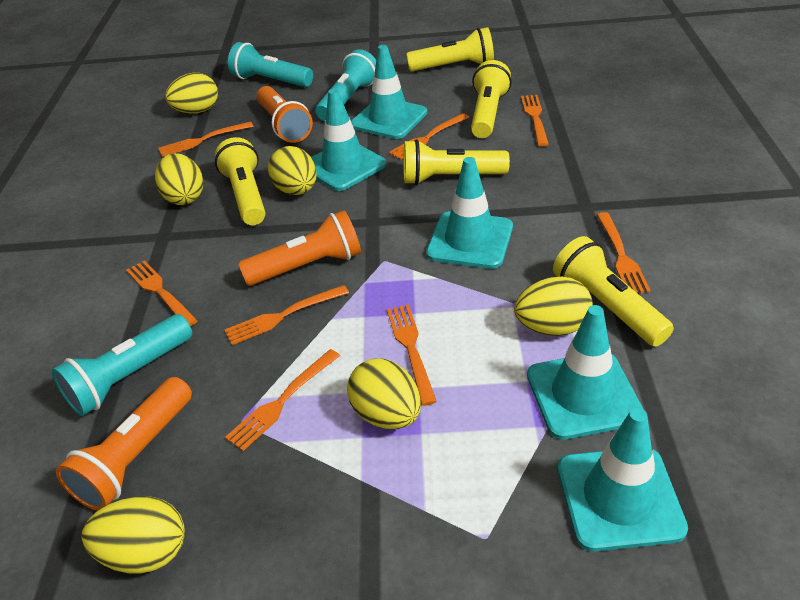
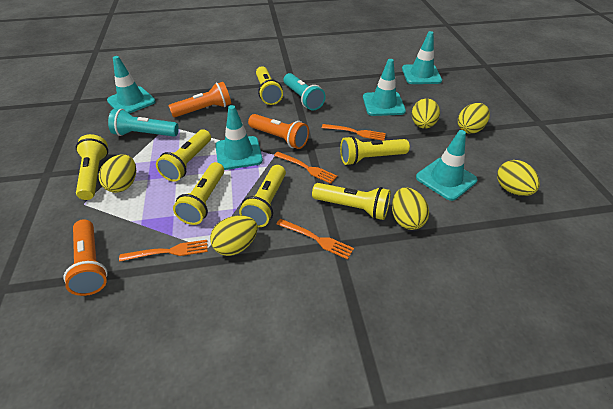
orange fork: [126,260,198,326] [158,121,254,157] [224,285,349,345] [225,349,340,451] [387,304,437,406] [389,113,469,160] [521,95,549,146] [597,212,651,293] = 8 -> [119,240,208,262] [274,152,338,184] [277,219,354,260] [322,124,386,141] = 4
turquoise flashlight: [52,314,192,416] [228,42,313,87] [316,49,376,121] = 3 -> [108,109,179,136] [284,73,326,111] = 2
yellow flashlight: [215,137,266,225] [403,139,510,185] [406,27,494,71] [471,60,512,138] [553,236,674,347] = 5 -> [76,134,108,200] [156,129,211,182] [173,162,224,225] [239,165,286,227] [256,66,283,105] [312,183,391,220] [340,136,410,165] = 7

